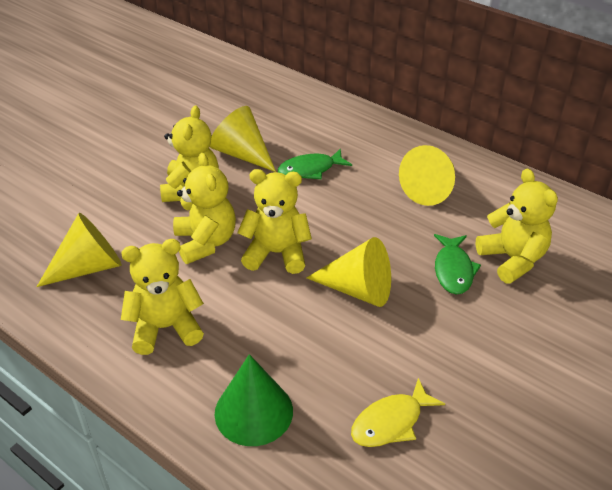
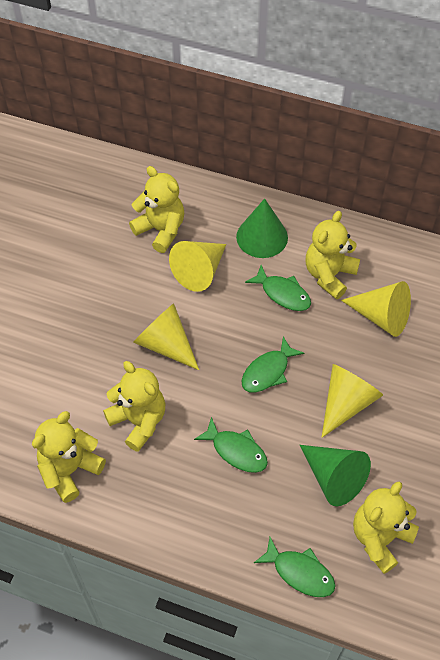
green cone: [215,354,293,446] = 1 -> [236,198,288,258] [300,445,371,506] = 2
green fish: [278,148,352,180] [434,234,481,295] = 2 -> [194,417,268,473] [242,336,304,393] [245,265,311,311] [254,537,336,597] = 4
yellow fish: [351,378,445,447] = 1 -> none = 0

